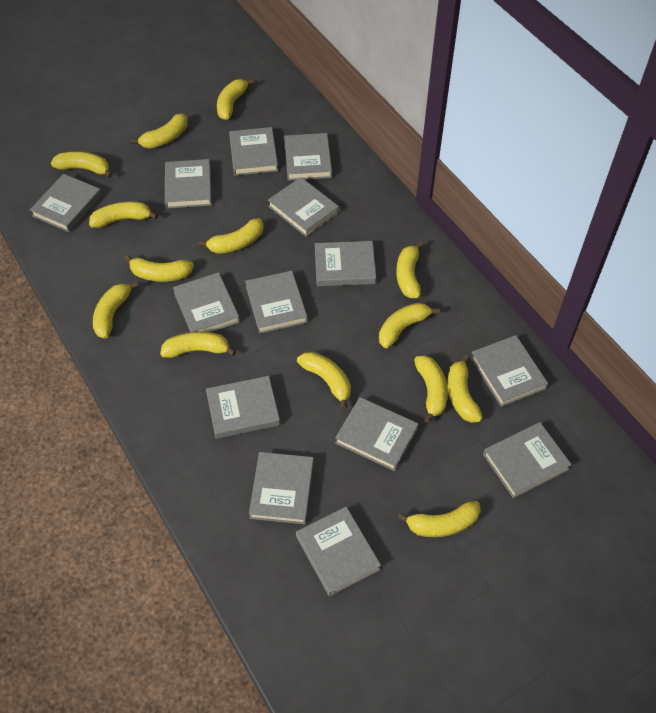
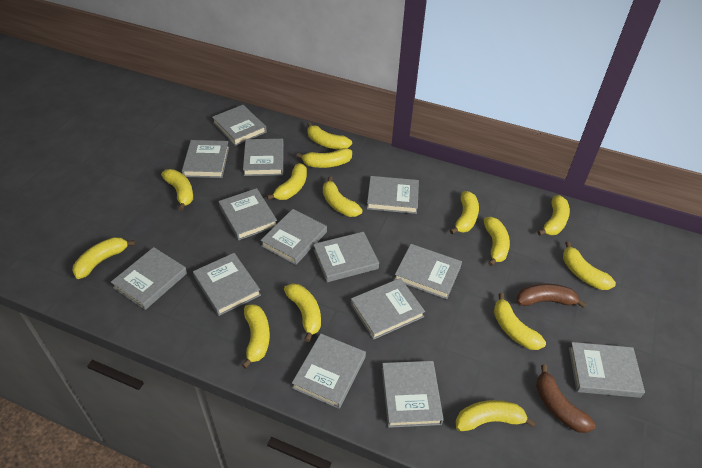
brown banana: none = 0 -> [517,283,587,308] [536,364,596,433] = 2

